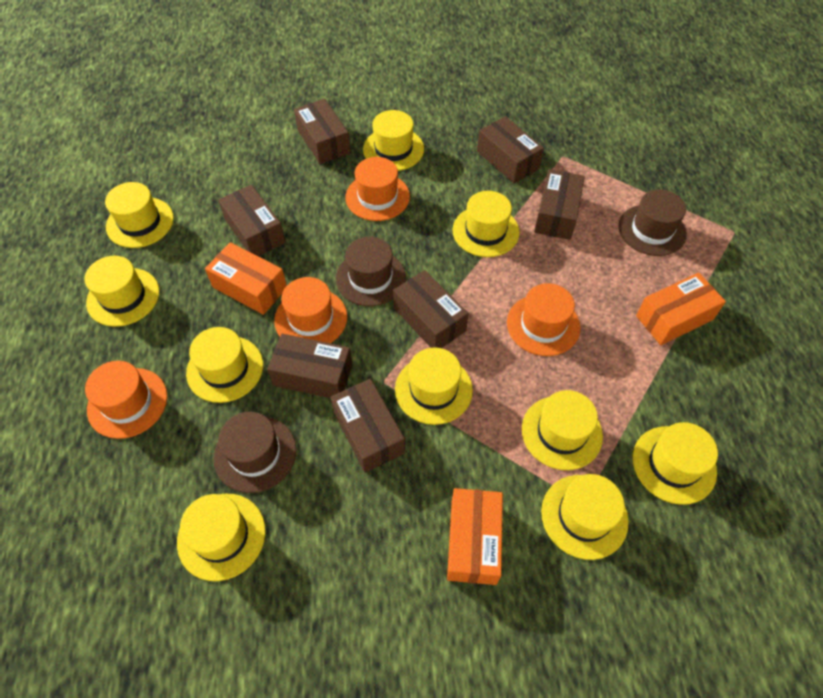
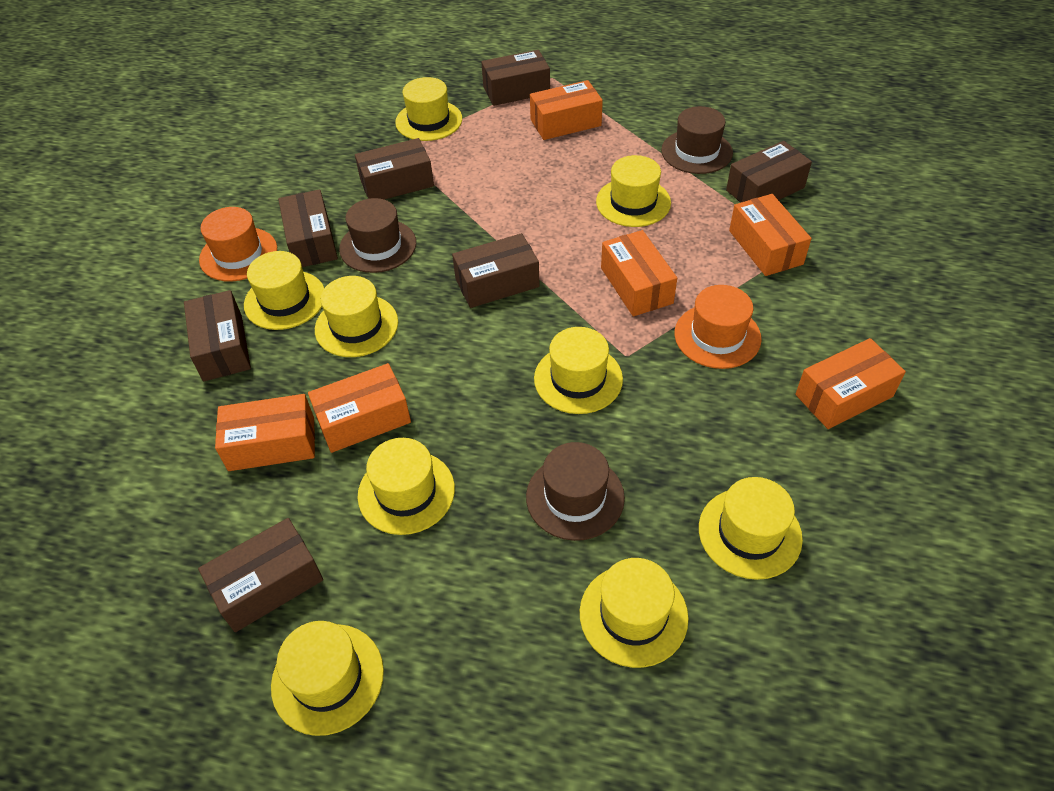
orange box: [205,242,287,315] [447,488,503,585] [636,273,726,345] = 3 -> [215,394,315,471] [308,363,411,453] [530,80,603,140] [601,230,677,316] [729,194,812,276] [795,338,906,429] = 6
orange hat: [85,361,167,439] [274,277,347,343] [345,157,410,221] [507,283,581,356] = 4 -> [199,207,277,281] [674,285,762,369] = 2
yellow hat: [85,256,160,327] [105,182,174,248] [177,494,266,581] [186,327,263,403] [363,110,424,171] [395,348,473,425] [452,191,519,257] [522,390,603,470] [541,474,629,560] [633,422,718,505] = 10 -> [244,251,324,330] [271,621,384,736] [315,276,398,357] [357,438,455,535] [395,77,462,141] [534,327,623,414] [580,558,689,668] [596,155,671,227] [699,477,803,580] = 9

